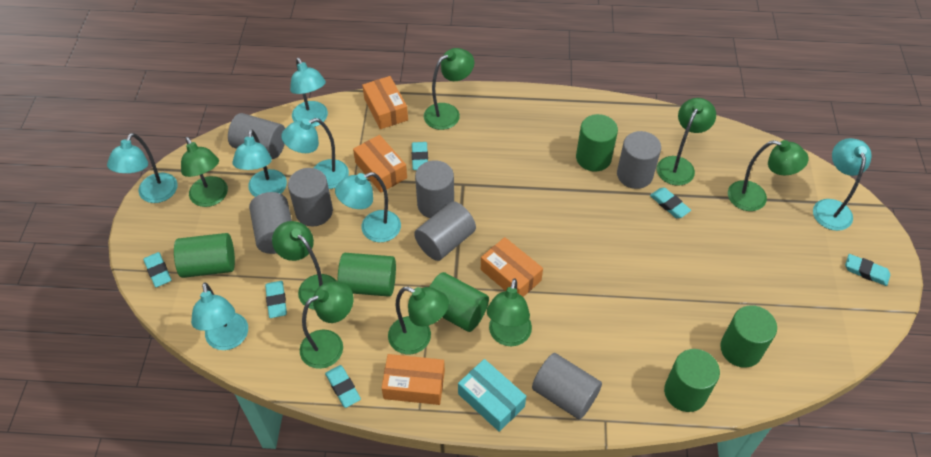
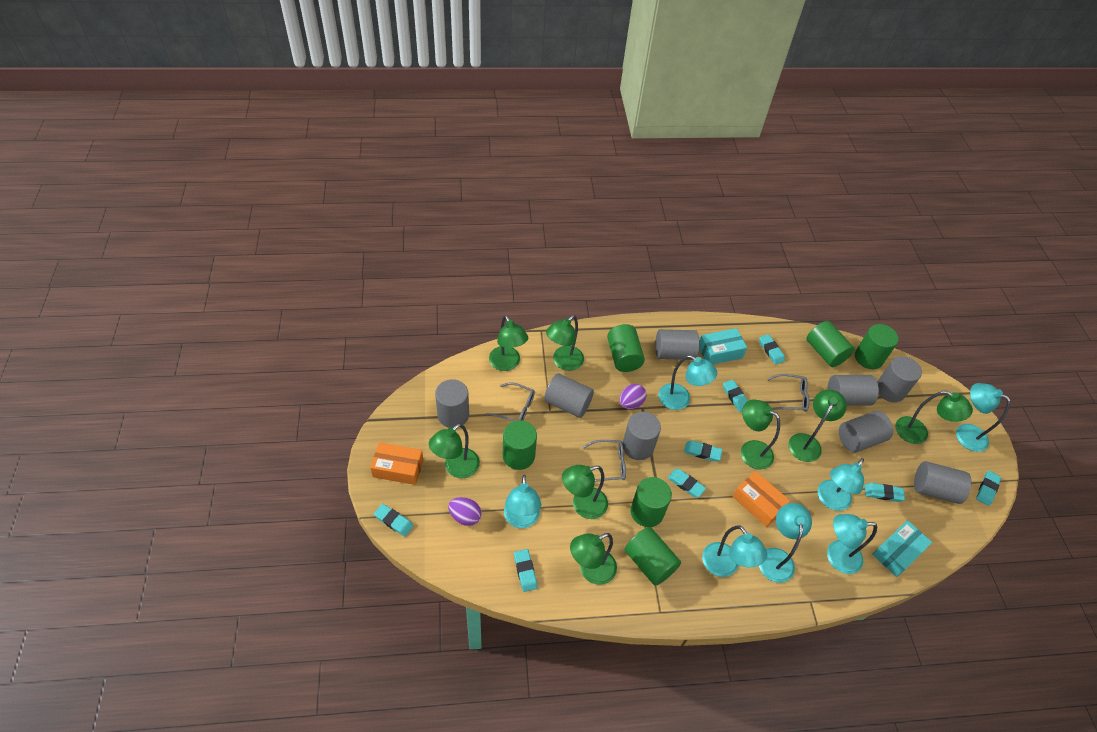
grey cylinder: [228,113,285,159] [249,192,292,254] [288,168,333,226] [414,201,476,261] [415,160,454,218] [532,353,602,419] [617,131,661,189] = 7 -> [435,379,469,428] [544,373,594,418] [623,412,661,460] [655,329,699,360] [827,375,879,406] [839,411,893,452] [877,356,922,402] [914,461,972,504] = 8
grey glasses: none = 0 -> [486,382,535,421] [583,440,626,482] [767,374,810,412] = 3
orange box: [353,135,407,193] [362,76,408,129] [382,354,445,405] [481,237,543,297] = 4 -> [370,442,424,485] [732,471,790,527] = 2
purple egg: none = 0 -> [448,497,481,526] [619,384,646,409] = 2
turquoise box: [458,359,526,432] = 1 -> [699,328,747,364] [872,520,932,577] = 2
turquoise eraser: [143,252,171,287] [265,281,287,318] [325,365,361,408] [412,142,428,170] [650,188,691,218] [845,254,890,286] = 6 -> [374,504,413,537] [514,549,537,592] [668,469,706,497] [684,441,722,461] [723,380,748,412] [759,334,785,365] [865,483,905,502] [976,471,1001,506] = 8

